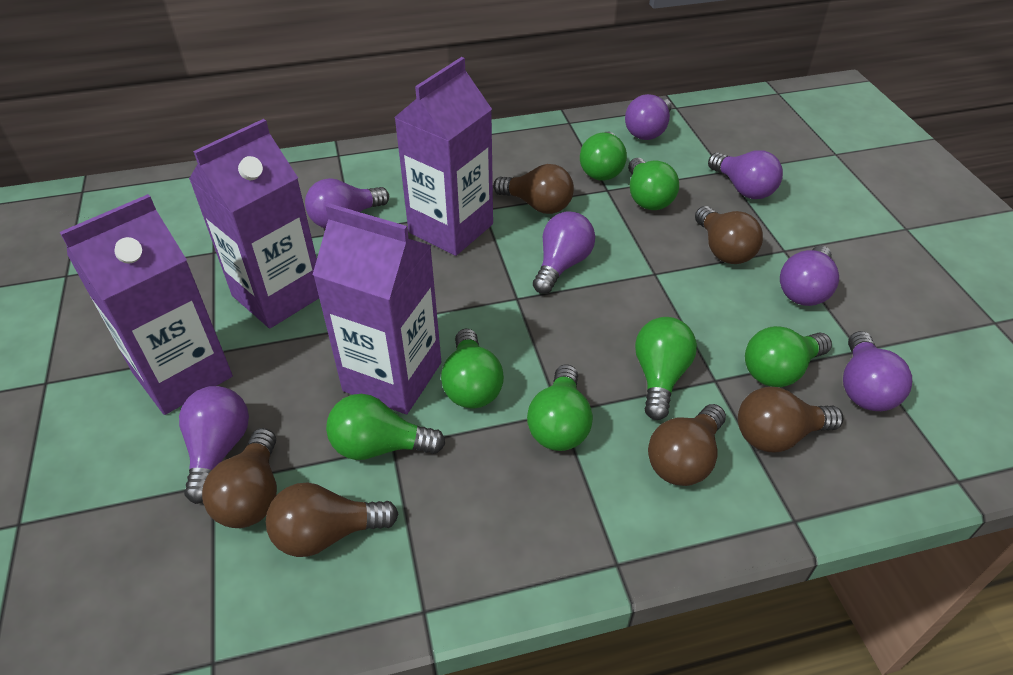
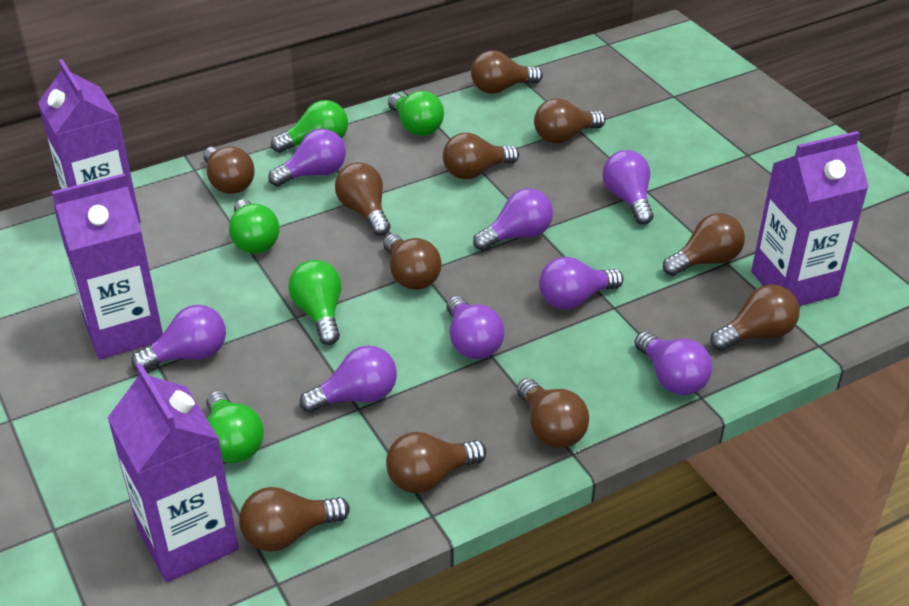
brown light bulb: [202,428,277,528] [266,482,398,557] [493,164,574,214] [648,404,726,486] [695,206,763,264] [738,387,844,452] = 6 -> [204,146,255,194] [239,487,350,552] [335,162,390,236] [383,234,442,290] [386,432,487,493] [443,133,519,179] [471,51,543,94] [517,378,589,448] [534,98,606,144] [663,213,745,276] [710,284,800,351] = 11
green light bulb: [326,394,445,460] [441,329,504,408] [527,364,593,451] [580,132,627,181] [628,158,679,210] [635,317,697,420] [745,326,832,387] = 7 -> [206,391,264,463] [229,200,280,254] [271,100,348,153] [288,260,341,345] [388,91,444,136] = 5
purple light bulb: [179,386,249,504] [305,178,389,229] [533,211,595,294] [625,94,671,140] [708,150,783,199] [780,246,839,306] [843,331,912,411] = 7 -> [131,305,226,371] [268,129,346,187] [300,345,397,413] [446,296,504,359] [473,188,553,251] [539,257,624,309] [603,150,654,224] [635,331,712,395] = 8

